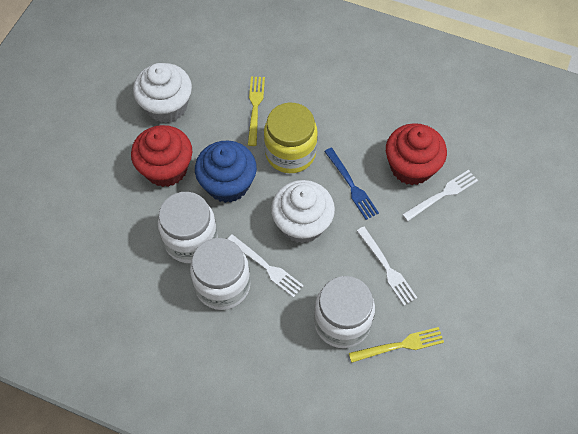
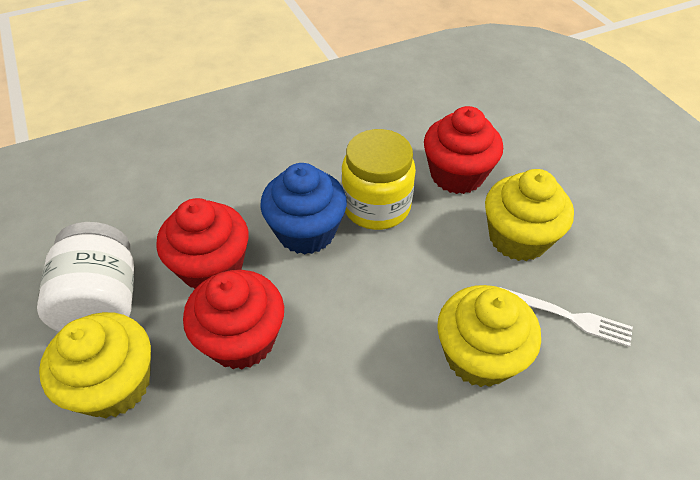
blue fork: [324,148,379,220] = 1 -> none = 0
red cupcake: [131,125,192,187] [386,123,447,185] = 2 -> [156,198,249,289] [183,270,284,369] [424,106,503,194] = 3
white cupcake: [133,63,192,123] [271,180,335,244] = 2 -> none = 0
white fork: [227,234,304,298] [357,226,417,306] [402,170,478,221] = 3 -> [500,287,633,347] = 1
white jar: [158,192,218,263] [190,238,251,310] [314,276,375,348] = 3 -> [37,222,134,332] = 1
yellow cupcake: none = 0 -> [39,312,151,418] [437,285,541,387] [485,169,574,261] = 3
yellow fork: [248,77,265,146] [349,327,444,363] = 2 -> none = 0

